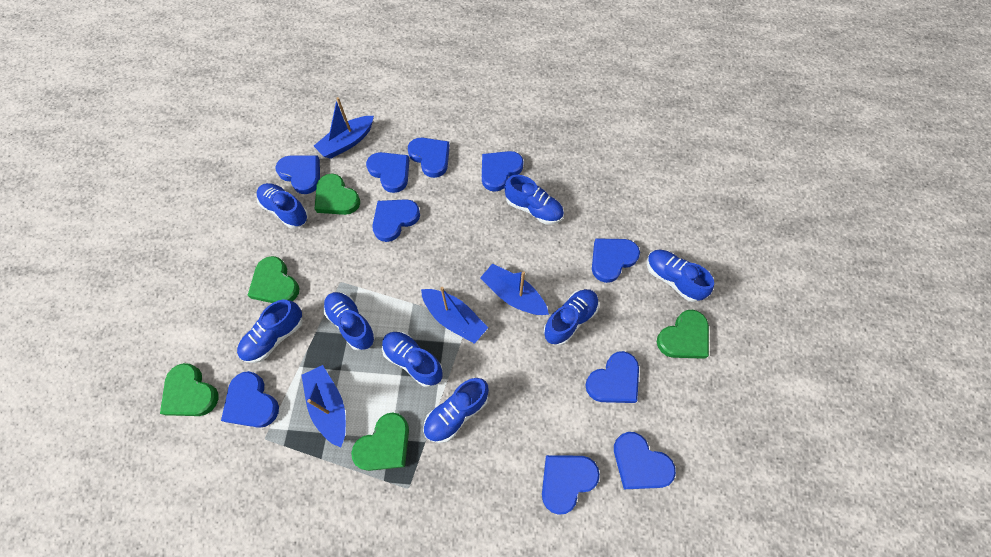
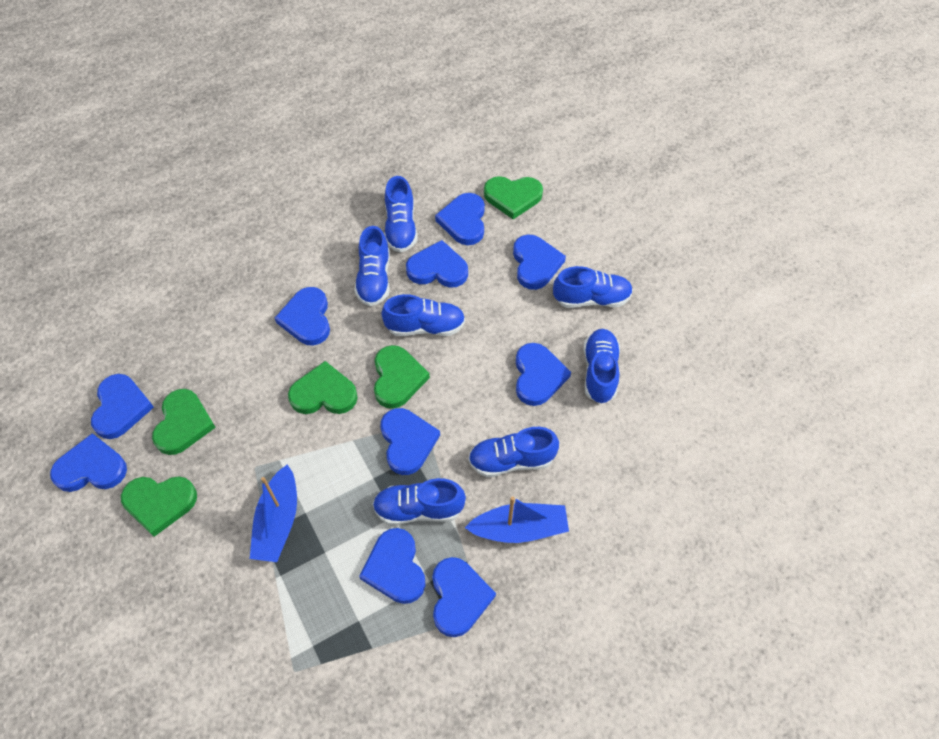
blue boat: [301,365,346,447] [314,97,374,159] [421,287,488,344] [480,263,549,315] = 4 -> [250,464,297,562] [465,496,569,543] = 2
blue shoe: [237,299,303,363] [257,183,308,228] [323,292,375,351] [382,332,443,387] [423,378,489,443] [505,175,564,225] [544,289,599,345] [647,250,714,302] = 8 -> [354,226,390,306] [372,478,466,525] [381,294,465,336] [384,176,418,253] [468,427,559,477] [553,266,633,308] [583,329,620,404] = 7

